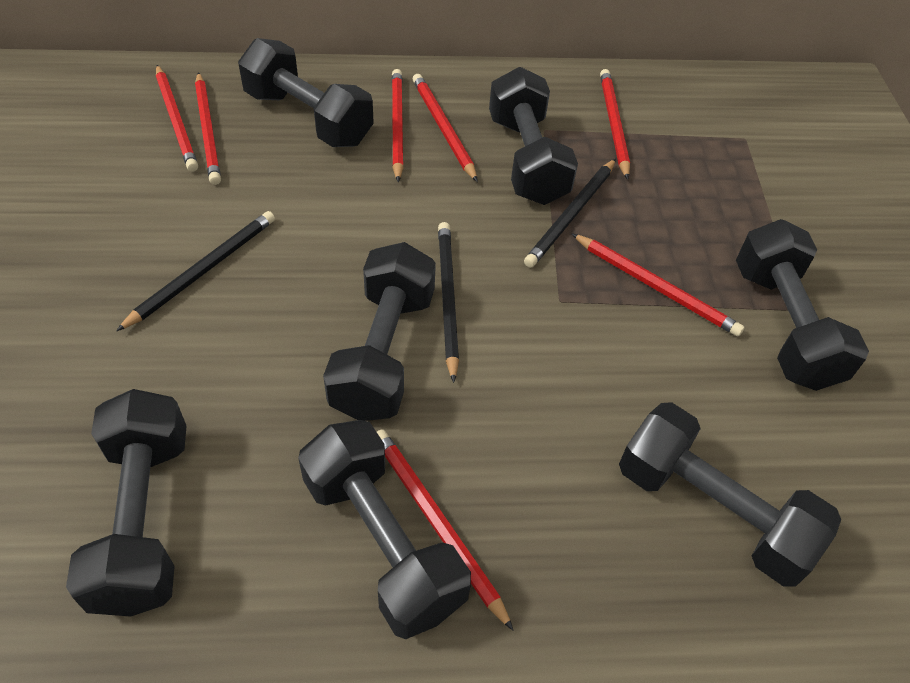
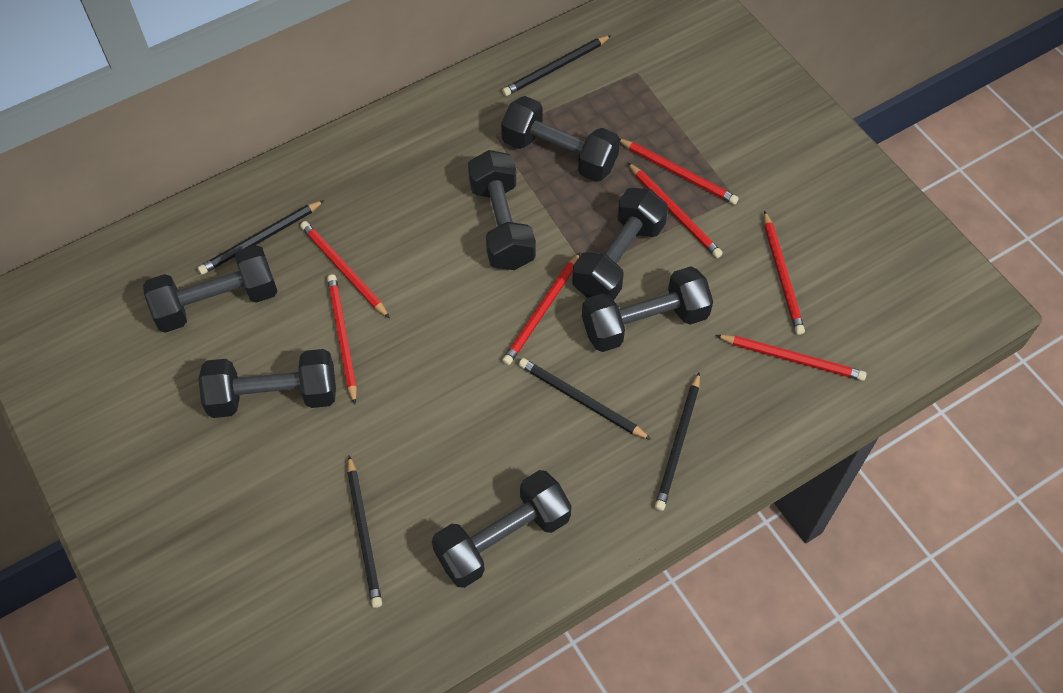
black pencil: [116,211,275,331] [438,222,459,383] [524,159,616,268] = 3 -> [198,200,325,275] [347,455,382,608] [502,35,612,96] [519,358,652,440] [655,372,700,511] = 5

